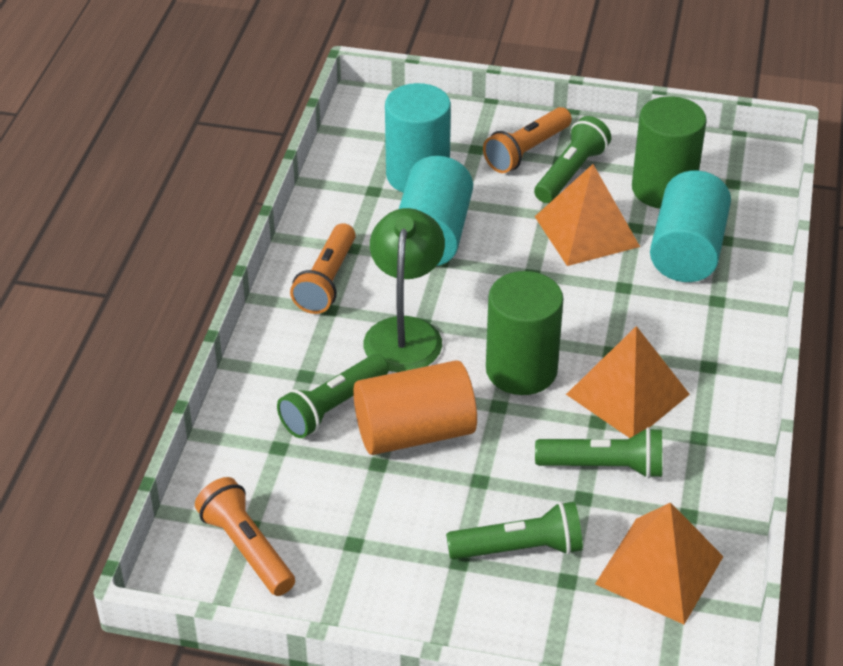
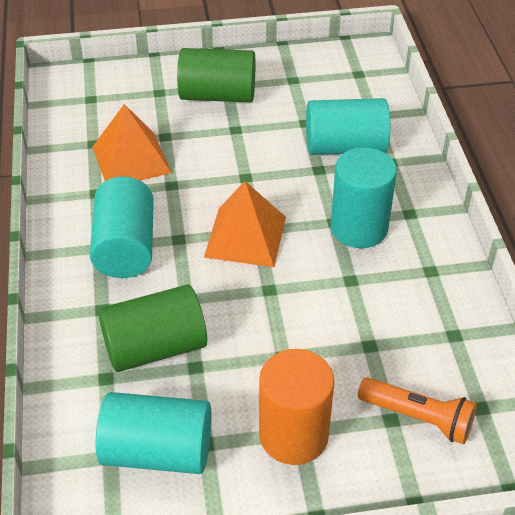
green flashlight: [277,354,389,438] [446,502,583,559] [534,116,611,203] [535,427,662,479] = 4 -> none = 0
green lamp: [363,208,445,372] = 1 -> none = 0
orange flashlight: [195,477,295,596] [290,223,356,314] [483,107,572,173] = 3 -> [358,377,477,444] = 1
orange pyramid: [535,164,640,266] [566,326,690,438] [595,502,724,625] = 3 -> [92,104,172,181] [204,181,286,267] = 2
turquoise cylinder: [385,83,451,193] [399,156,473,266] [650,170,731,282] = 3 -> [90,177,154,278] [96,392,211,474] [306,98,390,155] [331,147,397,248] = 4

